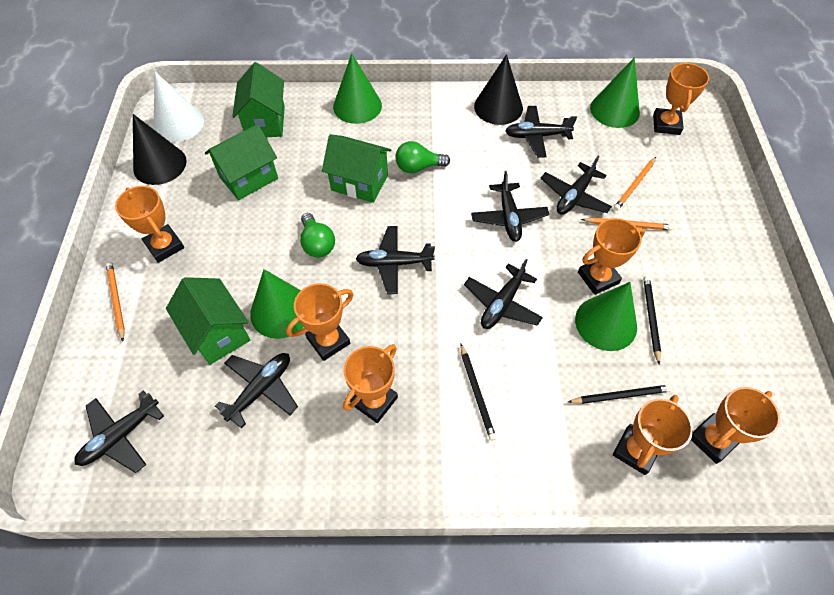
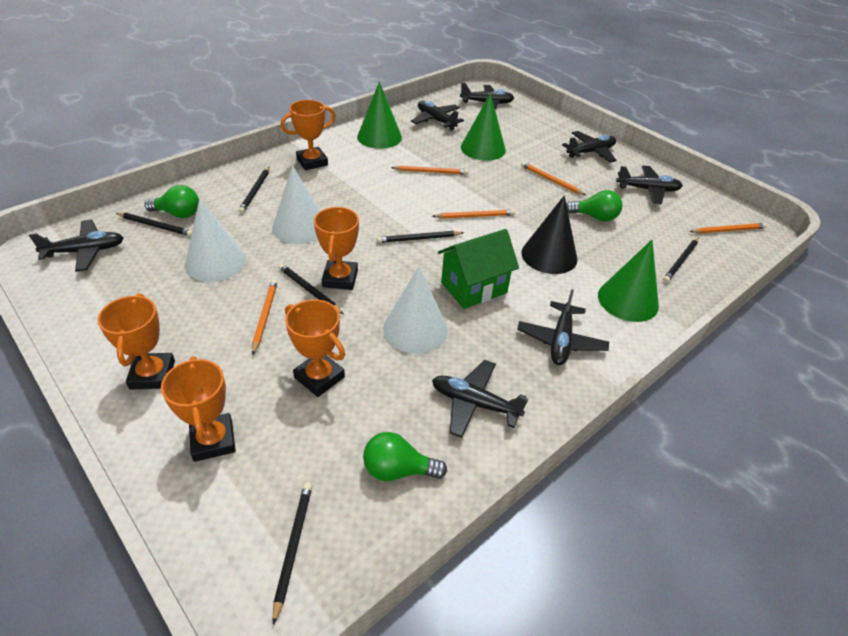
black cone: [133,114,187,185] [474,54,523,125] = 2 -> [521,195,578,274] = 1
black pencil: [460,344,496,441] [568,385,672,404] [644,276,661,365] = 3 -> [116,212,192,236] [238,167,269,214] [272,482,312,625] [278,263,344,314] [377,231,464,243] [663,237,699,283] = 6
green cone: [250,269,304,339] [333,53,382,124] [575,282,637,351] [590,57,640,128] = 4 -> [357,81,402,149] [461,93,506,161] [598,240,659,322] = 3
green house: [166,277,250,365] [205,124,278,200] [232,62,285,137] [322,134,391,203] = 4 -> [438,229,519,309] = 1
green light bulb: [300,213,335,257] [395,141,450,174] = 2 -> [145,185,199,218] [363,432,447,481] [566,190,623,222] = 3
orange pencil: [106,262,125,341] [581,217,673,230] [614,157,656,211] = 3 -> [252,279,278,355] [391,166,468,175] [432,210,515,219] [521,162,586,195] [689,223,767,234] = 5
orange trophy: [115,186,184,263] [286,283,354,361] [343,344,398,423] [578,218,645,295] [613,395,693,475] [653,62,709,135] [691,387,780,464] = 7 -> [97,293,175,390] [161,356,236,462] [280,100,336,170] [285,299,345,397] [314,207,359,290] = 5
white cone: [153,72,204,142] = 1 -> [185,199,246,282] [272,165,320,244] [383,267,448,354] = 3

